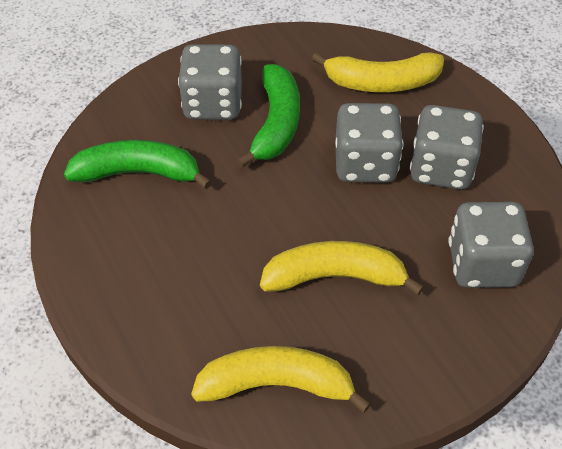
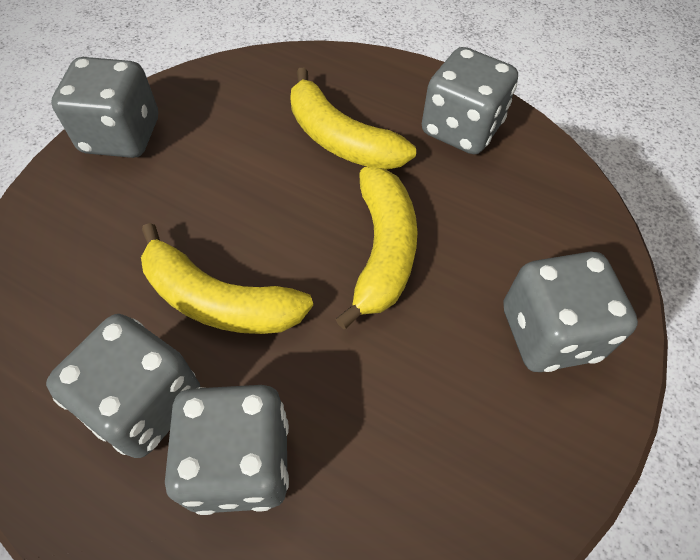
green banana: [64,140,212,189] [237,64,300,168] = 2 -> none = 0
grey dice: [178,44,242,120] [335,103,403,183] [410,105,484,189] [448,202,534,288] = 4 -> [46,314,200,458] [51,57,158,158] [165,385,289,515] [422,47,518,154] [503,252,638,372] = 5

